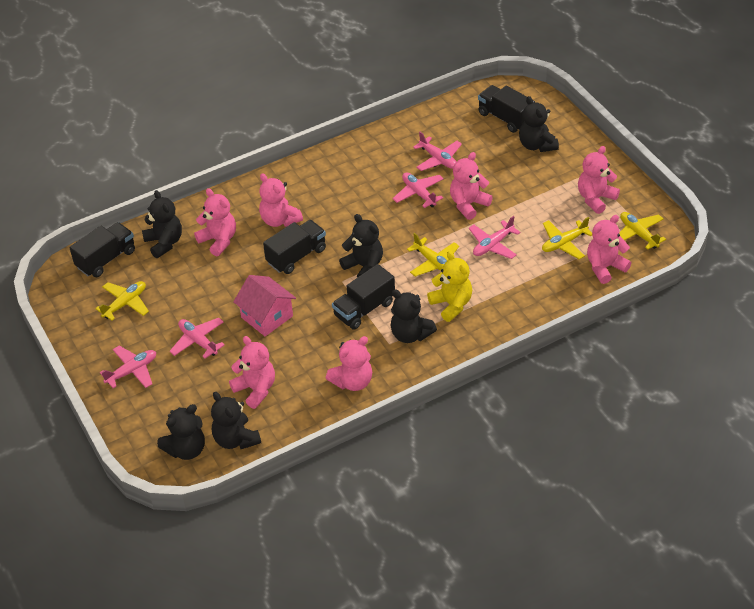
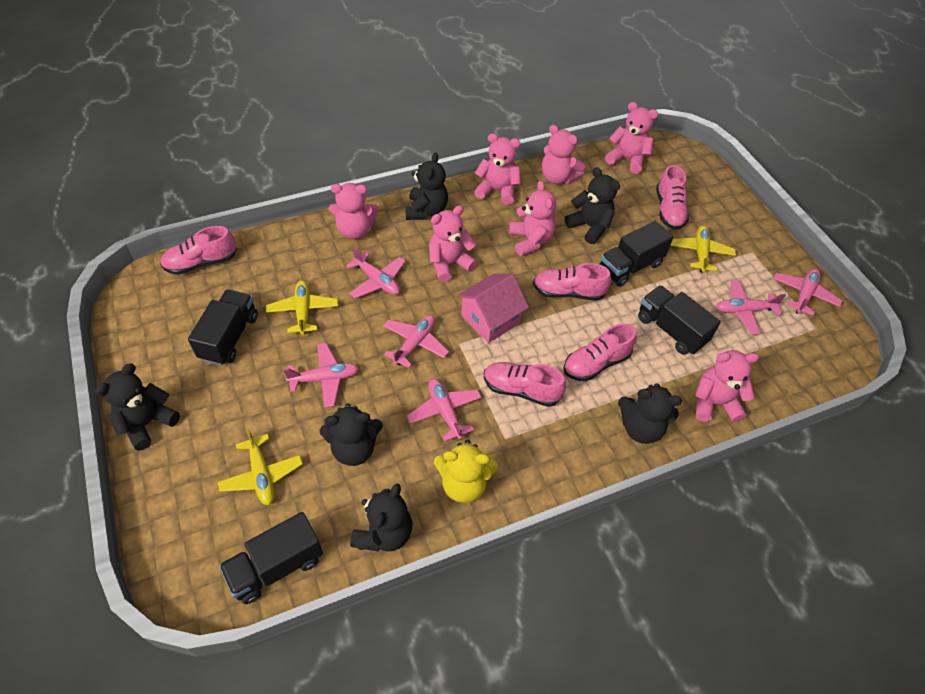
pink plane: [100,346,156,388] [170,318,225,359] [393,172,443,208] [413,132,462,171] [469,216,520,259] = 5 -> [283,343,359,408] [346,247,406,298] [383,315,449,368] [407,379,482,441] [716,280,786,335] [774,269,842,316] = 6
pink shoe: none = 0 -> [160,226,237,275] [484,362,566,407] [533,263,611,301] [563,323,636,381] [656,165,689,230] = 5
yellow plane: [95,281,149,321] [407,233,459,277] [542,217,592,259] [620,212,666,250] = 4 -> [218,428,303,505] [266,280,338,335] [670,226,736,273] = 3

